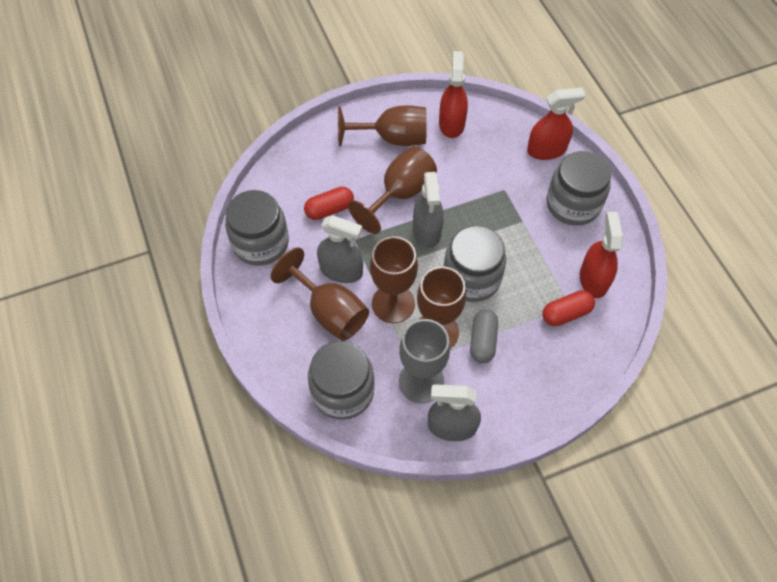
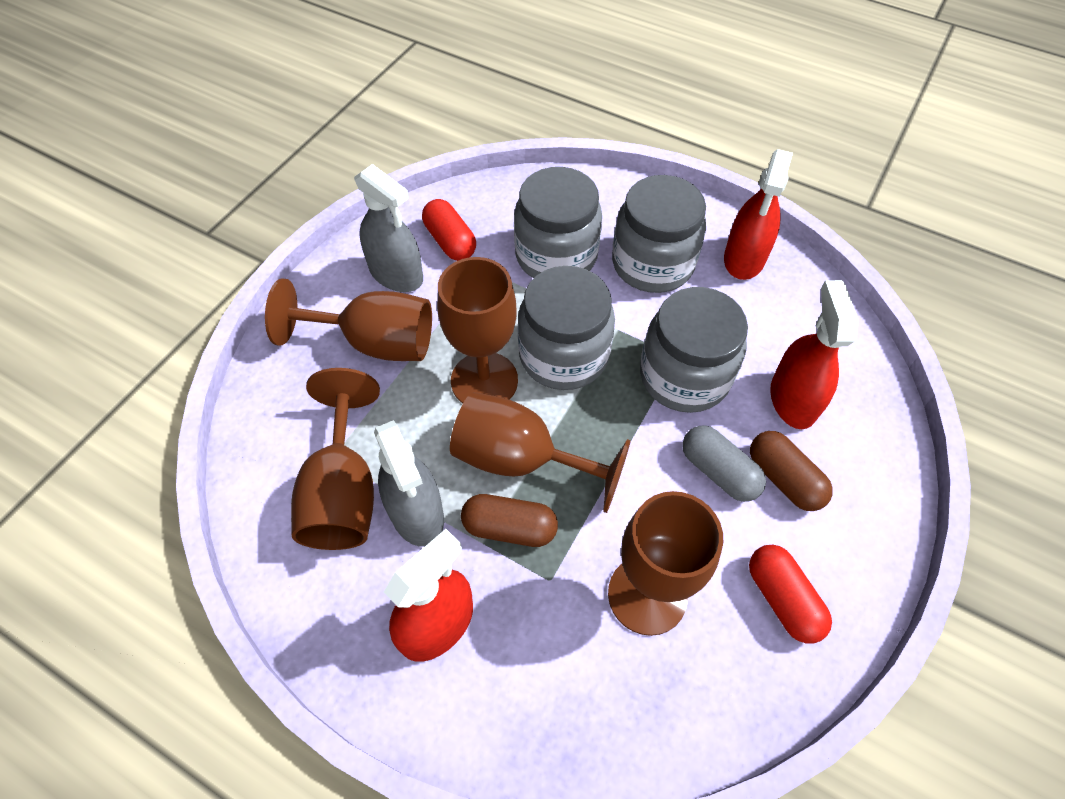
brown capsule: none = 0 -> [461,494,558,547] [750,431,833,511] = 2
grey goblet: [399,319,450,403] = 1 -> none = 0
grey spray bottle: [317,215,363,283] [413,172,444,248] [428,384,481,441] = 3 -> [354,164,423,292] [374,420,444,547] = 2

